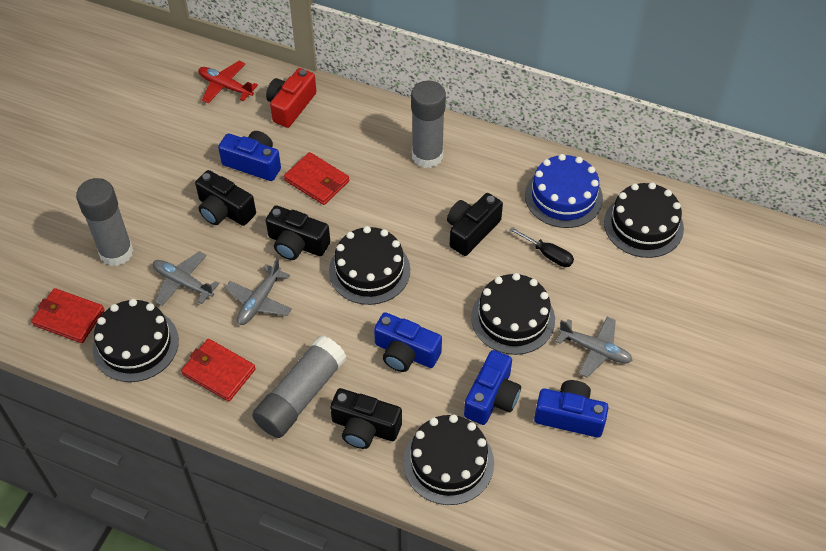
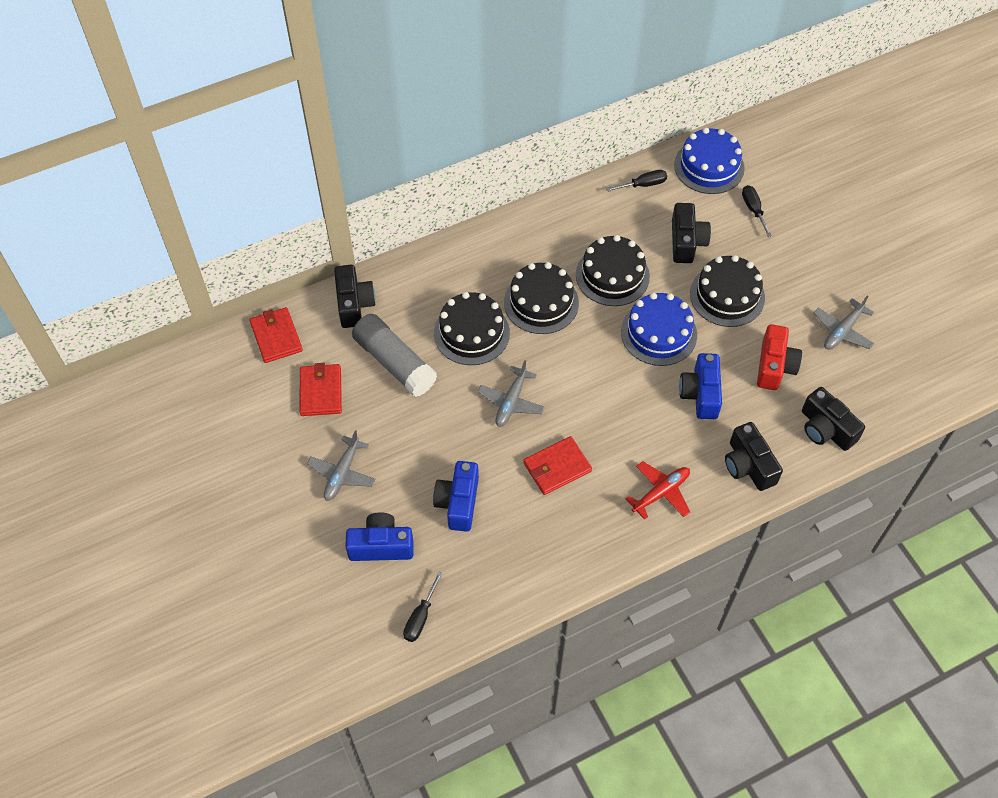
black cake: [93,299,179,382] [329,226,410,305] [403,414,494,505] [471,273,555,355] [604,182,684,258] = 5 -> [434,292,510,365] [504,262,579,334] [576,235,650,306] [690,255,765,327] = 4
black screwdriver: [510,227,574,267] = 1 -> [403,571,443,642] [606,170,667,192] [742,185,772,237] = 3
blue cake: [525,154,603,228] = 1 -> [621,293,697,366] [674,128,745,194] = 2
blue camera: [218,131,281,181] [374,312,442,372] [464,350,521,425] [534,380,609,438] = 4 -> [345,512,414,561] [433,461,479,532] [679,353,722,419] = 3
grey glue stick: [76,178,133,266] [252,336,347,438] [411,81,446,168] = 3 -> [352,314,437,397] = 1

